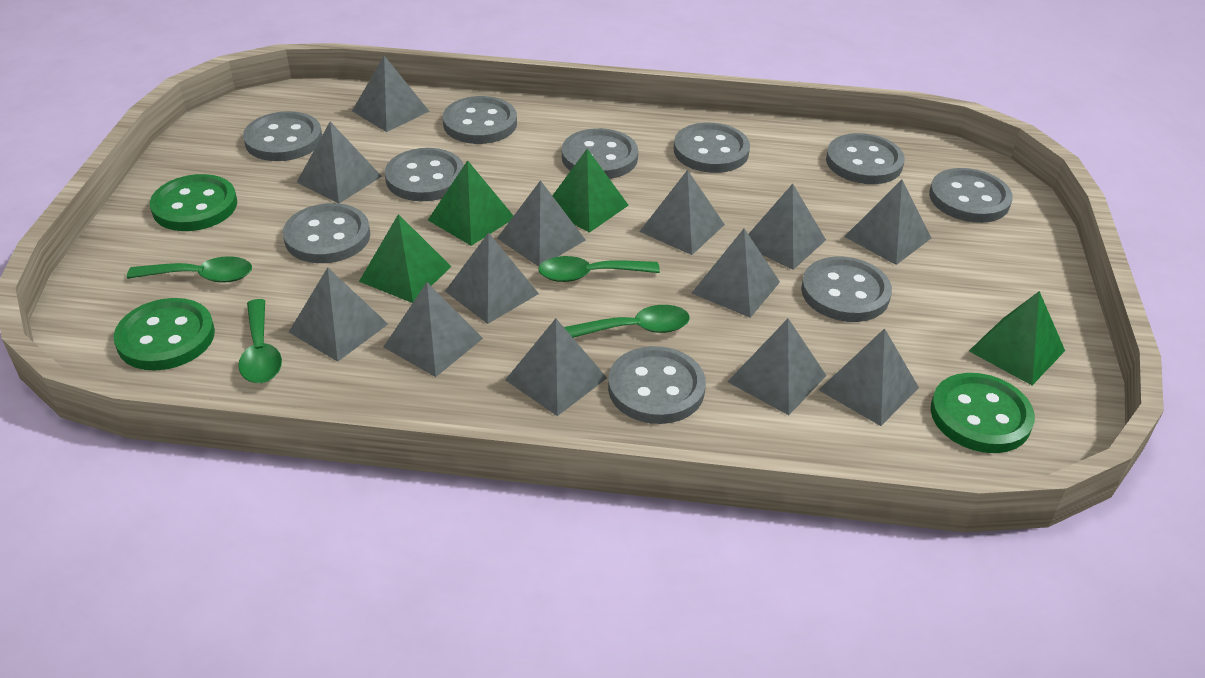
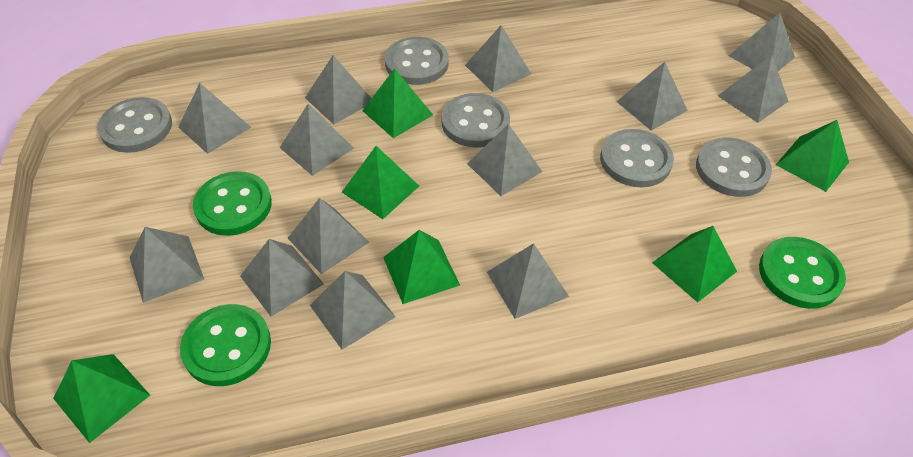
green pyramid: [359,214,451,303] [428,160,513,246] [552,149,629,233] [969,291,1065,385] = 4 -> [53,354,150,443] [342,146,419,219] [362,68,433,138] [383,230,460,304] [652,226,737,303] [776,120,849,192] = 6
green spoon: [127,256,252,283] [238,299,282,383] [538,256,660,282] [564,305,690,338] = 4 -> none = 0
grey button: [243,111,322,161] [283,203,370,263] [385,148,464,201] [443,96,517,144] [562,128,638,179] [608,346,706,424] [674,123,750,173] [801,256,892,322] [826,133,905,184] [929,168,1013,223] = 10 -> [98,97,172,153] [385,37,449,85] [442,93,510,148] [600,129,674,187] [696,138,772,197] = 5

